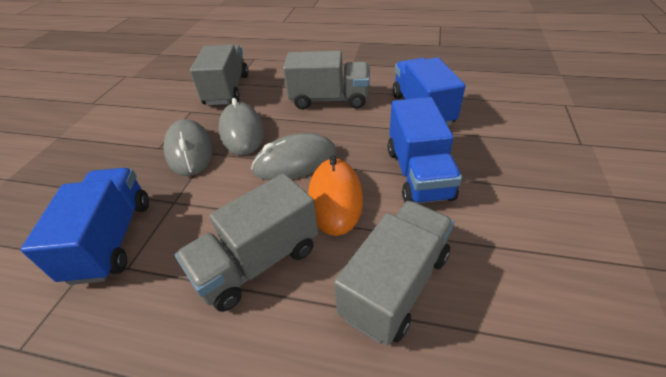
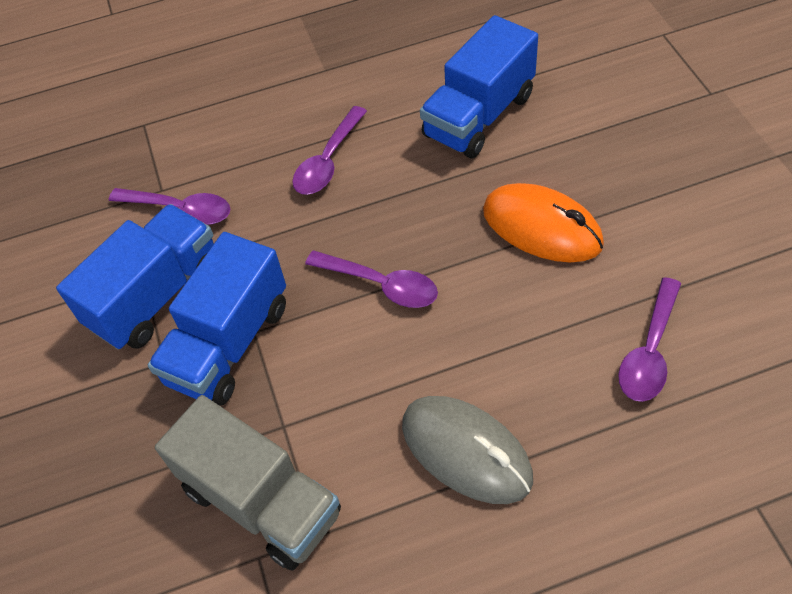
grey mouse: [164,119,213,176] [219,98,264,155] [251,133,337,181] = 3 -> [402,396,533,504] = 1
grey truck: [175,173,318,312] [190,44,248,105] [283,51,369,110] [334,201,454,345] = 4 -> [155,395,341,571] = 1
purple spoon: none = 0 -> [109,188,230,225] [292,106,367,195] [305,251,438,308] [618,277,681,402] = 4

